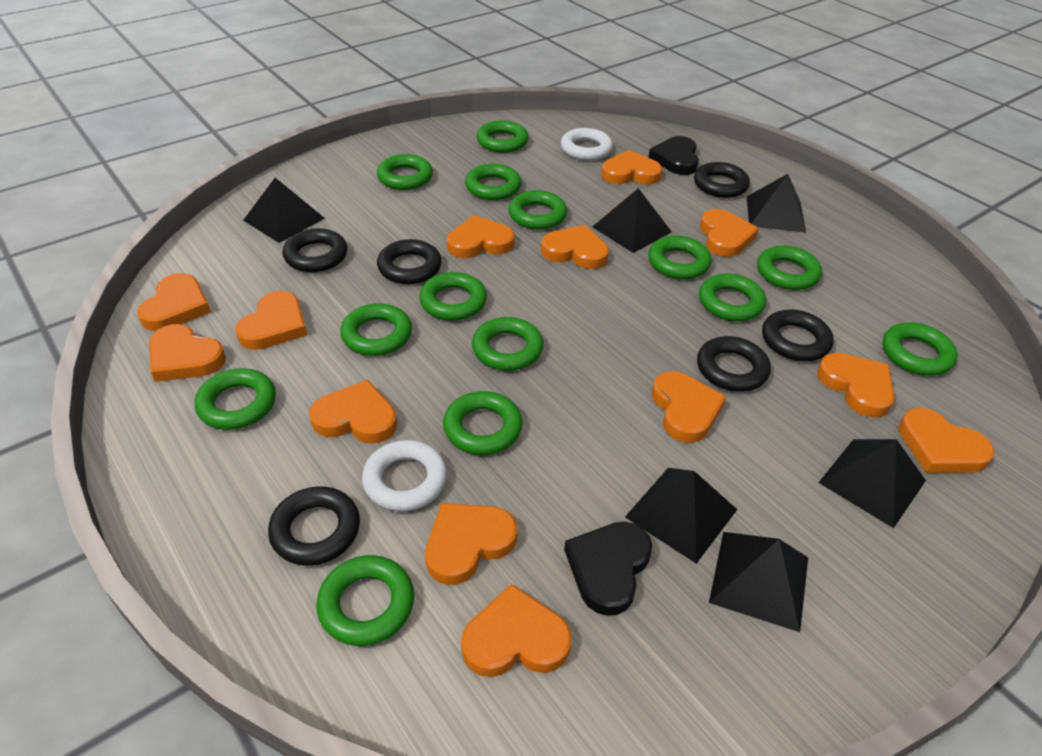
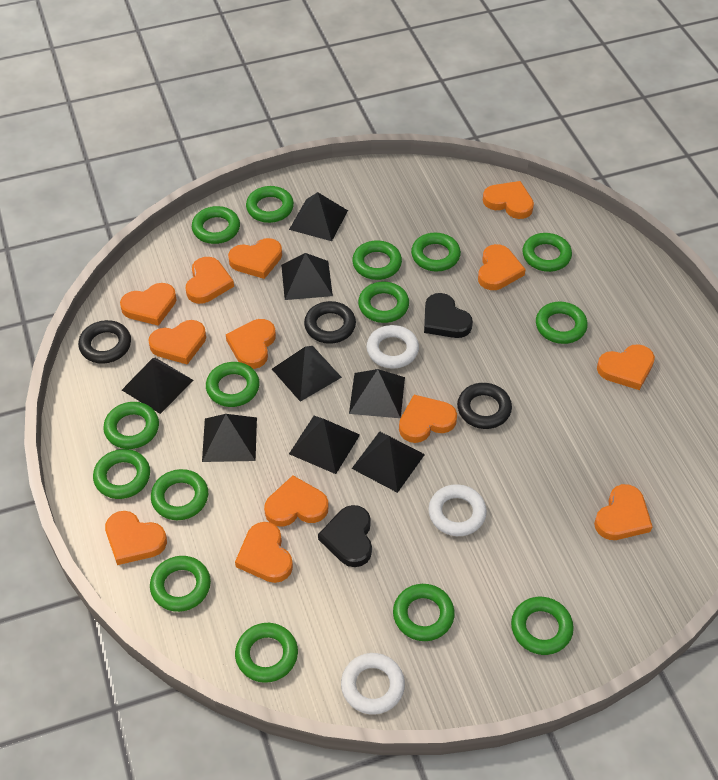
black pyramid: [243,178,325,243] [592,188,672,253] [625,468,738,564] [709,532,808,632] [747,174,806,233] [819,439,926,528] = 6 -> [122,358,194,414] [202,414,257,462] [272,346,342,402] [281,253,333,300] [289,192,348,241] [289,416,360,474] [349,369,405,418] [352,431,425,493] = 8
black ring: [268,486,360,566] [283,228,347,272] [377,239,442,284] [694,162,750,198] [697,336,771,392] [762,309,834,361] = 6 -> [78,320,131,364] [304,301,356,344] [457,383,512,429] = 3
green ring: [195,368,276,430] [316,555,414,646] [340,303,412,356] [377,154,433,190] [419,272,487,321] [443,391,522,455] [465,164,521,200] [472,317,544,371] [477,120,528,153] [509,190,567,230] [648,236,712,279] [699,274,766,321] [757,246,822,290] [882,323,957,376] = 14 -> [93,449,150,499] [103,402,159,449] [150,556,211,612] [151,469,208,520] [192,206,240,244] [206,362,260,407] [235,623,298,683] [246,186,294,223] [352,241,402,280] [358,282,409,323] [393,584,455,641] [411,233,461,271] [511,597,574,655] [523,233,572,272] [536,302,588,344] = 15
white ring: [362,440,447,512] [561,128,613,161] = 2 -> [341,653,405,715] [367,325,419,369] [428,484,487,536] = 3

